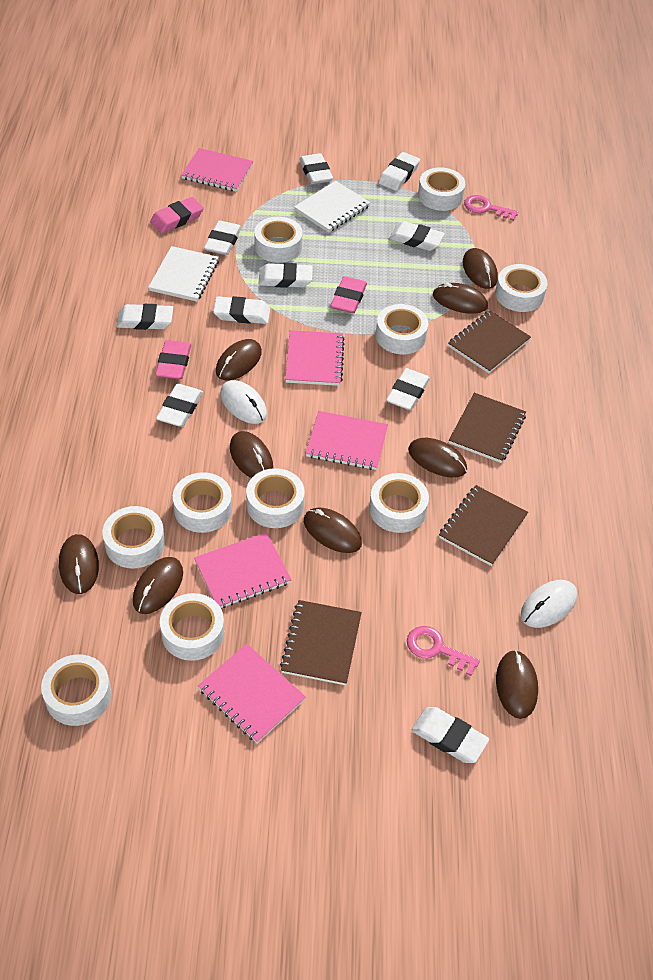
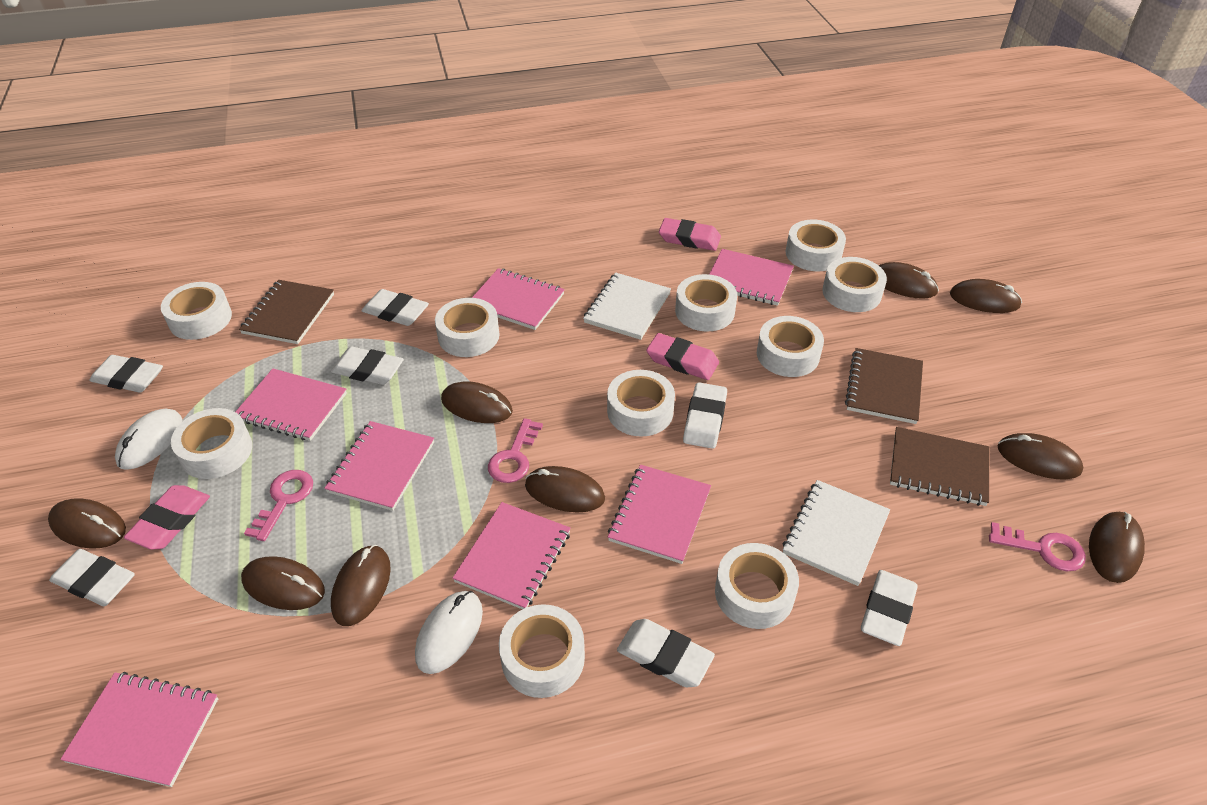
brown notebook: [280,600,362,685] [439,485,528,566] [448,310,531,373] [449,393,526,463] = 4 -> [239,280,334,344] [845,348,923,424] [890,427,989,506] = 3
pink key: [407,626,480,676] [464,195,518,221] = 2 -> [244,470,313,541] [488,418,543,483] [989,522,1086,571] = 3
pink notebook: [181,148,253,192] [194,532,292,608] [198,644,306,743] [285,330,345,386] [306,411,388,470] = 5 -> [60,672,218,787] [235,369,347,441] [324,421,434,511] [453,502,571,610] [472,268,565,330] [608,465,711,564] [709,249,794,306] = 7
white eraser: [116,304,173,330] [156,384,203,427] [204,221,242,255] [213,296,270,324] [258,263,313,288] [299,153,333,184] [379,152,420,191] [386,368,430,410] [389,221,445,251] [412,707,489,763] = 10 -> [49,549,135,606] [90,355,163,393] [331,347,404,385] [361,289,429,326] [617,619,715,687] [683,382,727,449] [861,570,918,646] = 7

